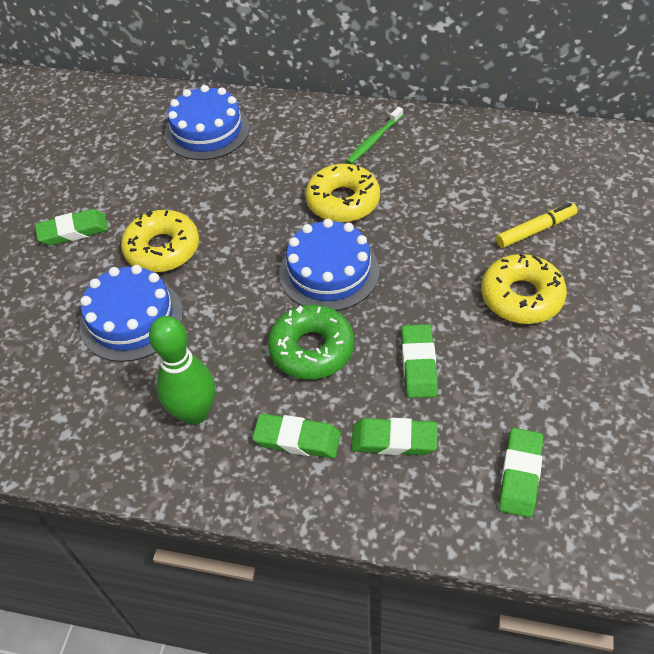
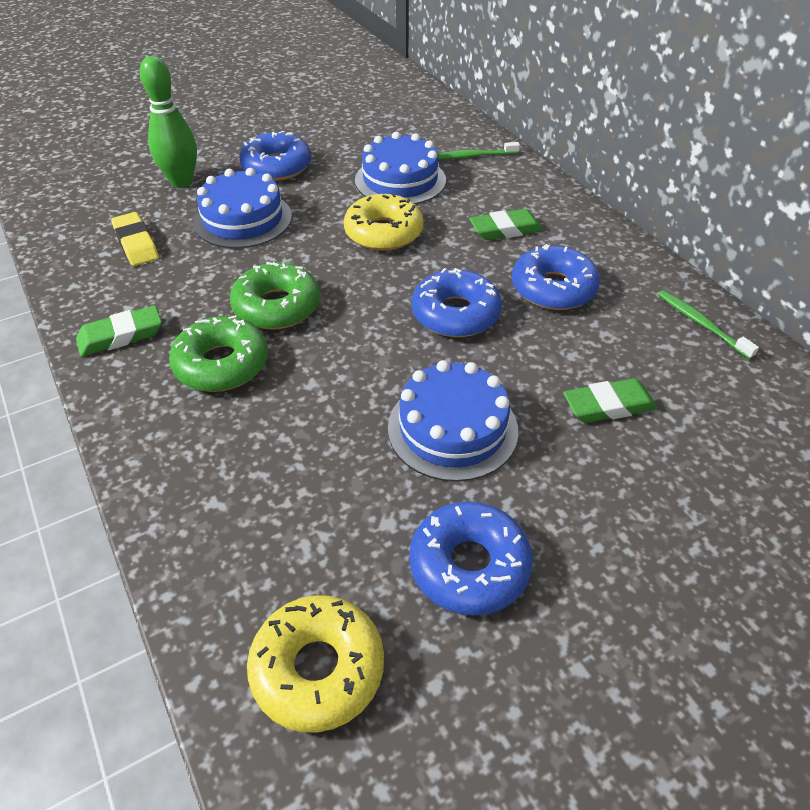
blue donut: none = 0 -> [239,131,311,181] [409,501,533,615] [412,268,502,337] [512,244,600,310] = 4
green donut: [268,305,354,379] = 1 -> [169,315,268,392] [230,262,320,330] = 2
green eraser: [35,209,108,246] [252,414,341,458] [351,418,437,455] [401,324,438,398] [499,428,543,518] = 5 -> [76,305,162,357] [469,209,543,240] [563,378,657,423] = 3
green toothbrush: [346,107,403,164] = 1 -> [438,142,520,160] [658,290,759,359] = 2
yellow donut: [121,210,199,273] [305,164,380,223] [481,253,567,324] = 3 -> [247,595,384,733] [344,193,423,251] = 2
yellow eraser: none = 0 -> [111,212,159,266] = 1
yellow marker: [496,203,578,248] = 1 -> none = 0

